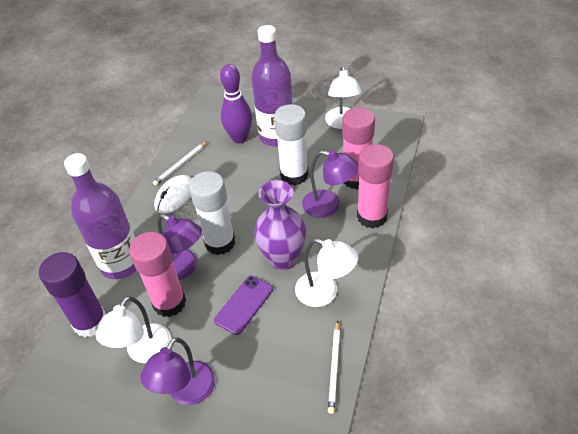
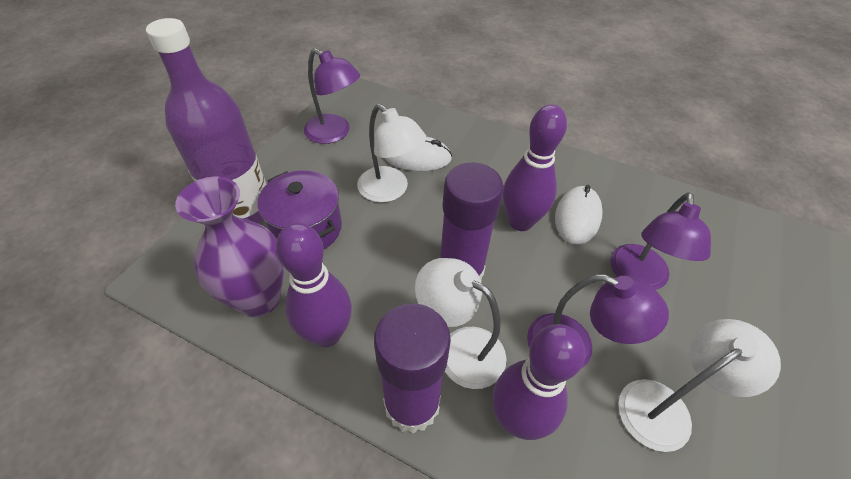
pink glue stick: [129,232,186,317] [342,107,375,189] [357,144,394,228] = 3 -> none = 0
purple bottle: [64,153,136,279] [251,25,293,147] = 2 -> [146,18,267,224] = 1
purple bowling pin: [220,64,252,144] = 1 -> [276,223,352,347] [492,324,585,440] [503,104,567,231] = 3
purple glue stick: [39,252,106,337] = 1 -> [374,303,451,434] [440,163,504,280] = 2
purple phone: [214,276,273,335] = 1 -> none = 0
purple pot: none = 0 -> [258,170,342,249] = 1
white glue stick: [189,171,235,255] [274,104,309,186] = 2 -> none = 0
white mouse: [154,175,192,214] = 1 -> [385,137,452,171] [555,185,603,244] = 2
white pencil: [153,141,208,186] [328,321,340,414] = 2 -> none = 0

